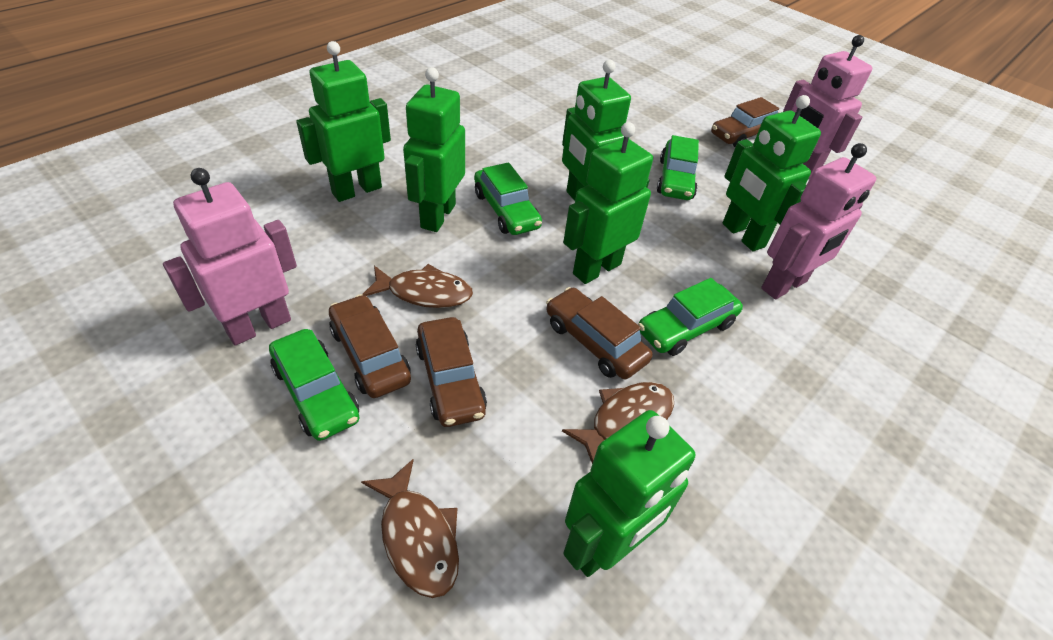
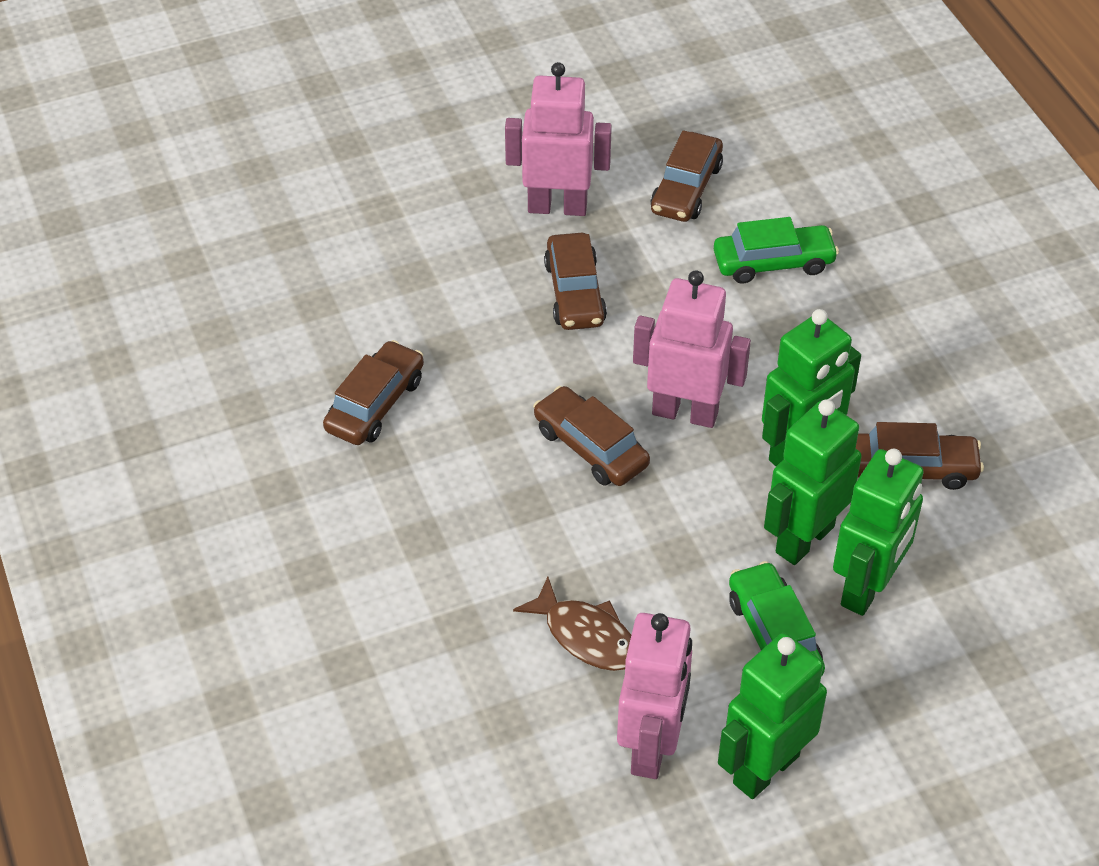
brown car: [329,294,411,398] [416,317,487,427] [546,287,653,379] [711,97,779,147] = 4 -> [323,340,424,445] [533,386,650,486] [544,233,607,330] [651,130,723,222] [856,422,984,490] = 5
brown fish: [361,459,459,598] [362,264,473,308] [562,382,674,464] = 3 -> [513,577,631,671] = 1
green car: [269,329,360,441] [474,162,542,235] [638,278,743,356] [657,135,699,200] = 4 -> [714,217,839,284] [729,561,825,676] = 2
green robot: [296,41,391,202] [403,67,465,232] [562,60,631,201] [563,122,653,284] [563,410,695,577] [722,95,821,251] = 6 -> [718,633,827,799] [762,309,861,466] [764,399,862,565] [833,449,924,616] = 4

